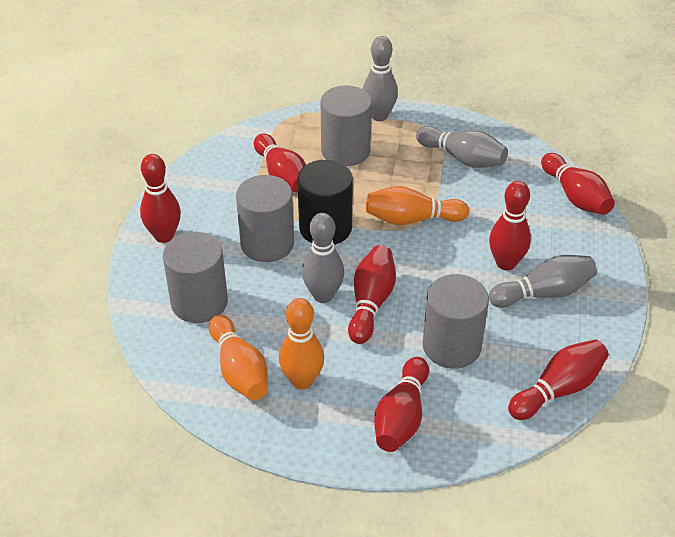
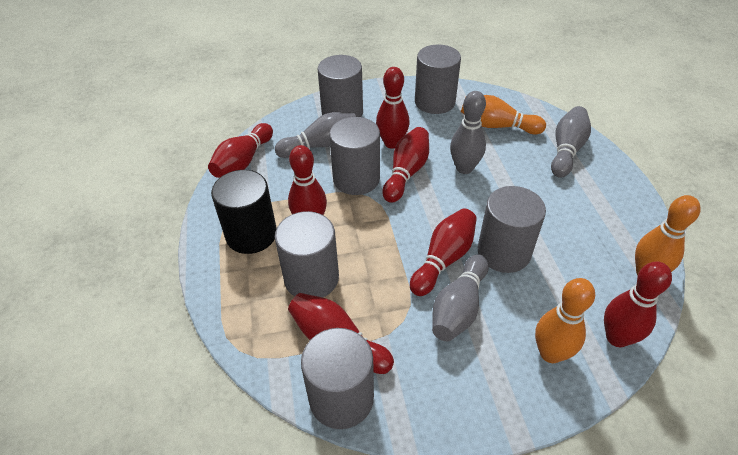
grey cylinder: [163,232,228,323] [236,175,294,262] [321,85,372,166] [423,274,489,369] = 4 -> [275,211,339,298] [301,328,374,429] [318,55,363,117] [329,117,380,195] [415,44,461,114] [478,186,546,273] = 6

